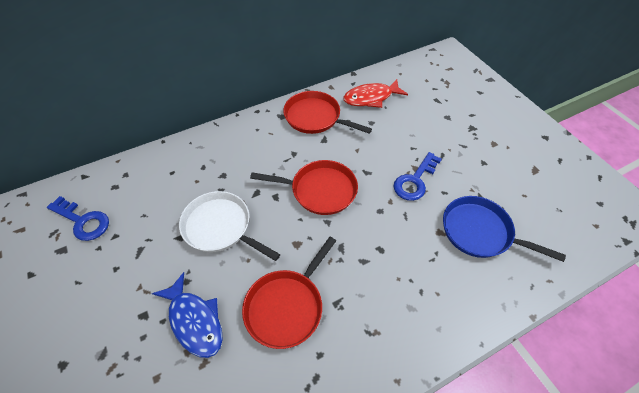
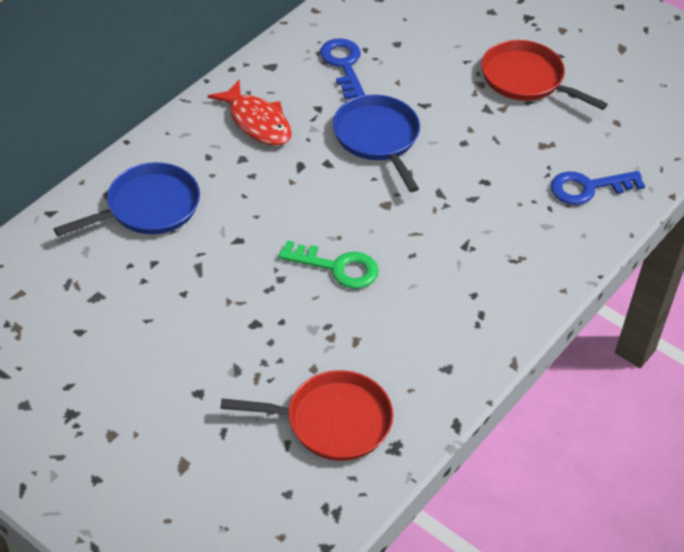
blue fish: [152,272,223,358] = 1 -> none = 0
blue pan: [443,196,566,262] = 1 -> [54,162,200,236] [333,94,420,192] = 2
green key: none = 0 -> [279,240,379,289] = 1
red pan: [242,237,336,349] [250,160,358,215] [283,91,372,134] = 3 -> [220,370,393,461] [481,40,608,110] = 2
white pan: [179,191,280,261] = 1 -> none = 0

